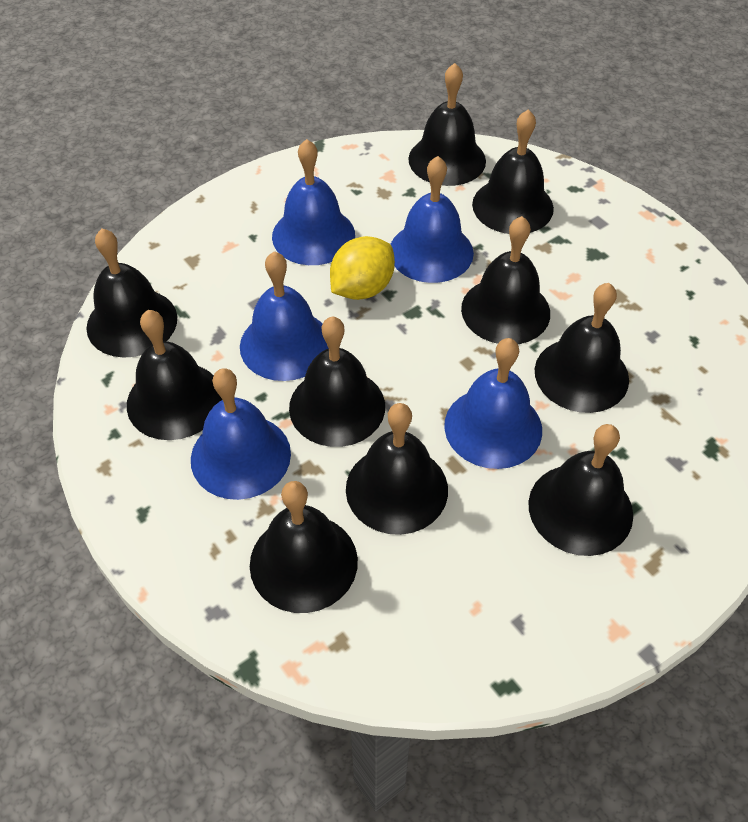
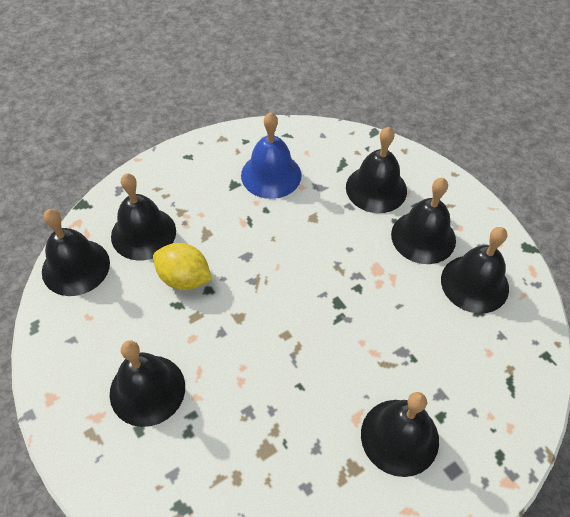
black bell: [87,228,177,358] [127,310,222,440] [250,481,358,613] [289,316,385,447] [346,403,448,535] [408,63,486,186] [461,216,550,344] [472,109,554,234] [528,424,633,556] [535,283,629,413] = 10 -> [42,209,110,296] [110,340,185,427] [111,173,176,260] [346,127,407,213] [361,392,439,477] [391,178,456,264] [441,227,509,314] = 7
blue bell: [191,368,291,500] [240,251,329,381] [272,139,355,265] [390,156,474,283] [444,338,542,469] = 5 -> [241,112,302,199] = 1

